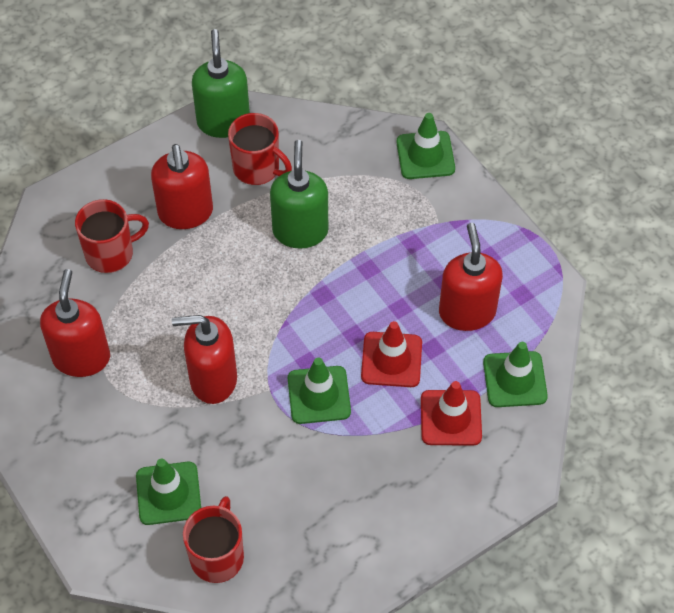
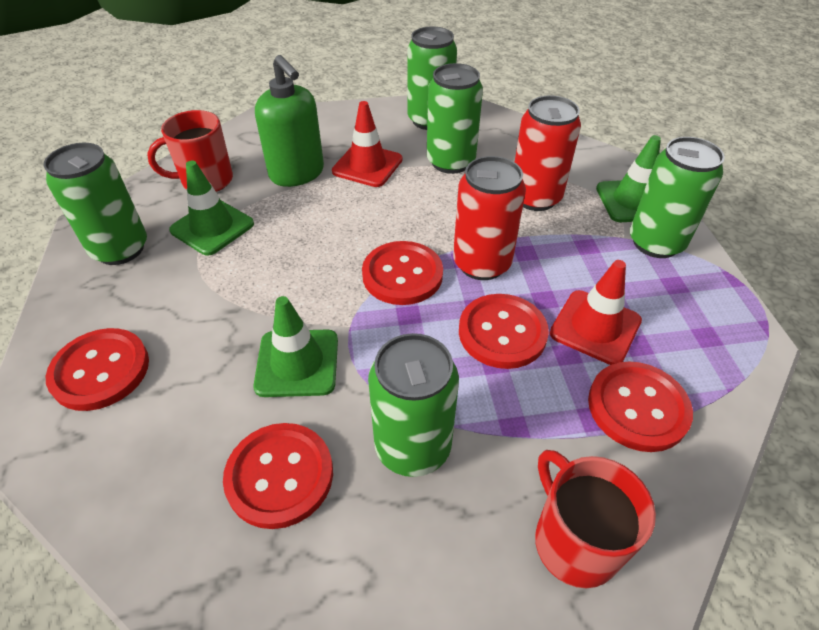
green can: none = 0 -> [44,143,147,265] [368,333,459,477] [407,26,457,130] [427,63,483,174] [630,137,725,258] = 5
green soap dispenser: [192,29,250,138] [270,140,328,249] = 2 -> [255,55,324,187] = 1
green traffic cone: [136,459,201,525] [288,358,351,424] [396,113,455,179] [483,342,548,407] = 4 -> [169,161,254,256] [253,296,338,397] [596,135,661,222] = 3
red button: none = 0 -> [46,328,149,411] [223,423,333,529] [362,241,443,305] [459,294,549,369] [588,362,693,452] = 5
red can: none = 0 -> [453,156,526,280] [515,95,581,211] = 2
red mug: [75,199,149,273] [183,496,244,583] [228,113,292,185] = 3 -> [147,110,233,192] [535,450,656,588] = 2
red soap dispenser: [40,269,110,377] [151,144,213,229] [172,315,237,404] [439,223,503,331] = 4 -> none = 0

